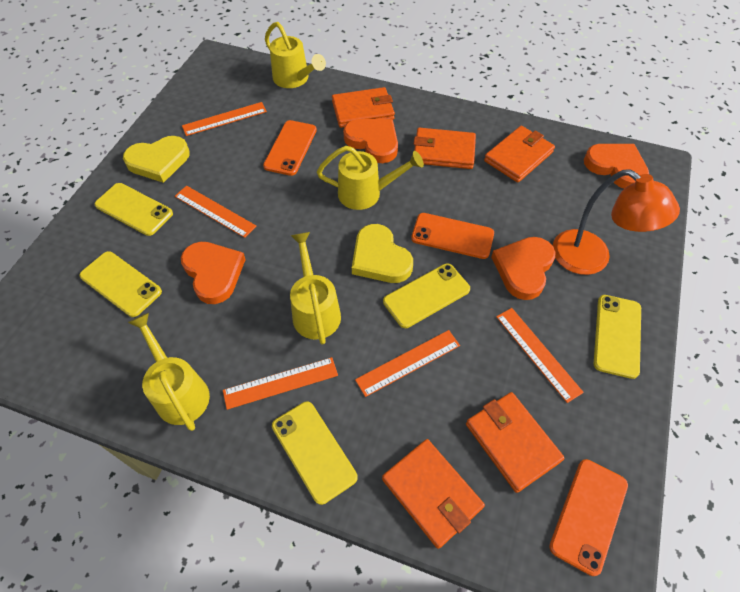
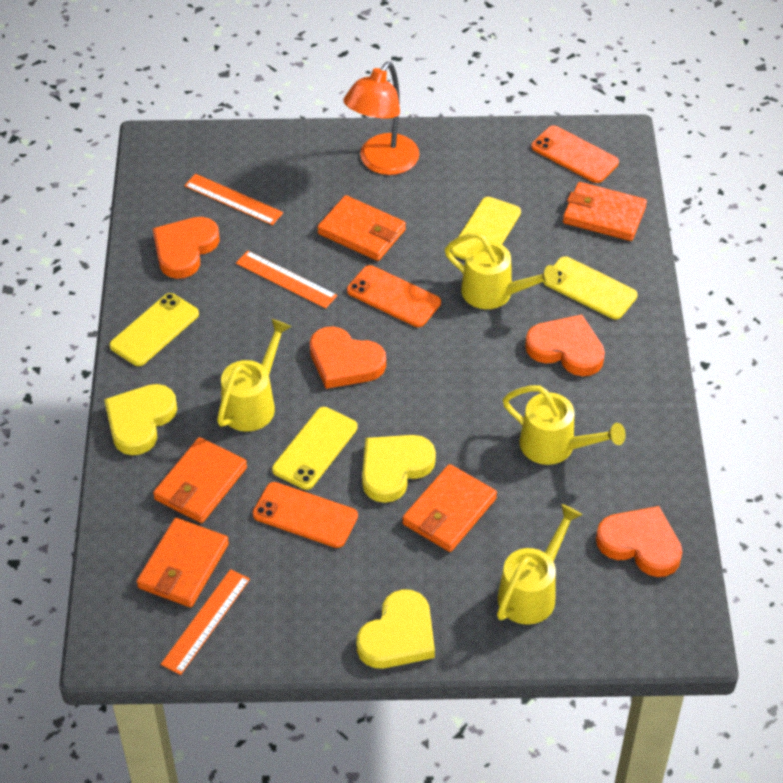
orange ruler: [175,186,256,238] [182,102,267,136] [223,357,338,410] [355,330,460,397] [496,308,584,403] = 5 -> [161,569,250,675] [184,174,283,225] [236,251,337,309] = 3
yellow heart: [123,136,190,183] [352,224,413,283] = 2 -> [104,384,177,455] [357,589,435,669] [362,435,436,503] = 3
yellow phone: [80,251,162,317] [95,183,173,236] [272,402,357,505] [383,263,470,328] [594,295,641,379] = 5 -> [109,293,199,366] [272,407,358,490] [451,197,521,260] [543,256,638,320] = 4

